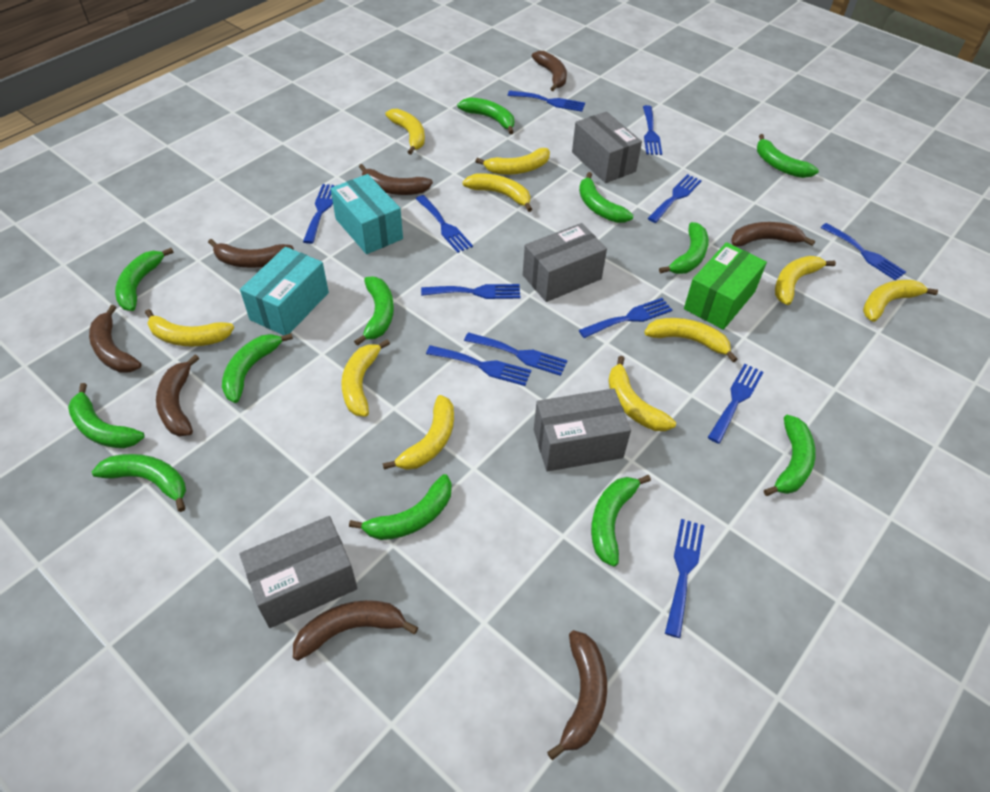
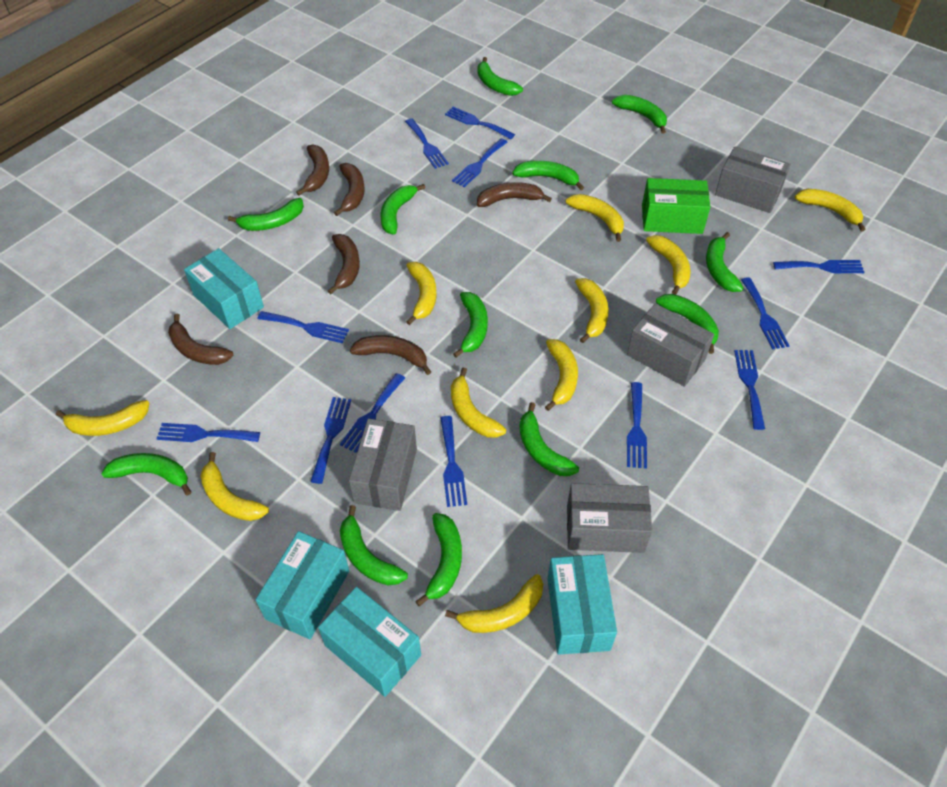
brown banana: [89,305,142,373] [156,355,199,437] [208,239,294,268] [293,600,418,661] [359,164,433,195] [532,51,567,91] [547,630,607,760] [731,222,815,247] = 8 -> [168,313,234,365] [296,144,329,196] [328,234,360,294] [334,163,365,216] [350,335,431,375] [477,182,552,207] = 6
turquoise box: [240,247,329,335] [330,174,403,254] = 2 -> [184,248,264,329] [256,531,349,639] [318,587,421,697] [548,554,617,655] = 4

